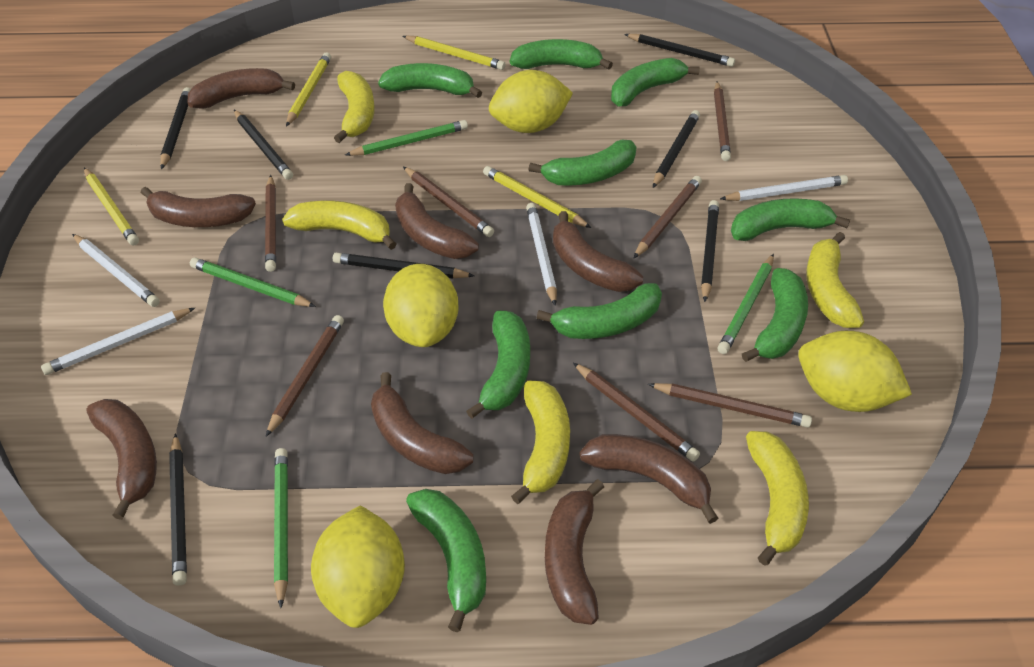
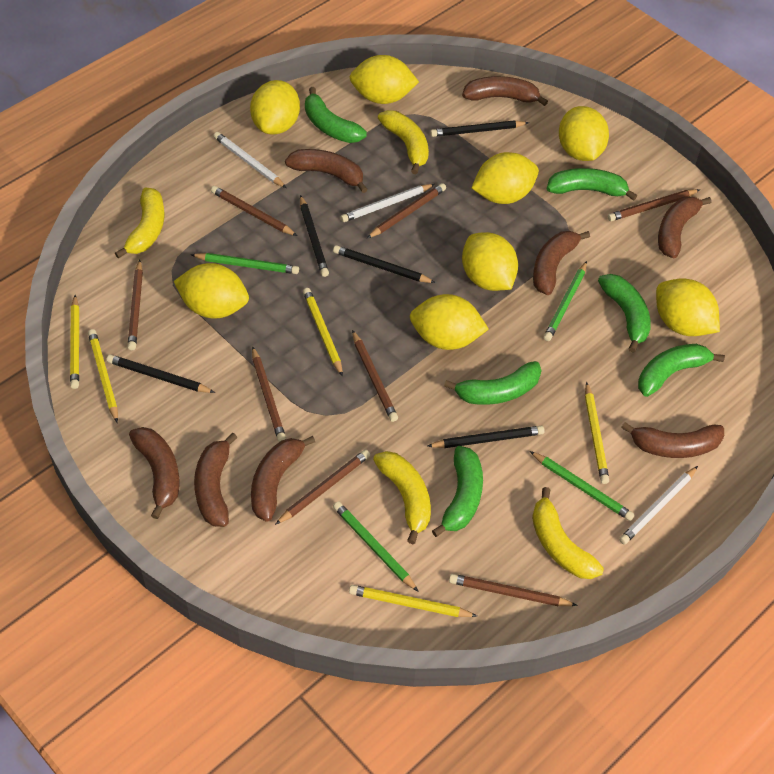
black pencil: [161,87,191,169] [169,433,187,586] [234,110,293,180] [333,253,475,279] [624,34,735,67] [653,110,700,188] [701,200,719,302] = 7 -> [107,354,215,393] [300,195,329,277] [333,245,436,283] [427,426,545,448] [430,120,529,137] = 5
brown pencil: [265,175,276,272] [266,315,344,437] [403,167,494,237] [573,363,700,462] [634,176,702,258] [648,383,812,428] [714,81,731,161] = 7 -> [128,260,143,350] [211,186,297,236] [252,346,286,442] [275,449,370,525] [352,330,398,422] [367,183,446,238] [449,574,578,606] [608,189,700,221] = 8
green banana: [378,63,482,98] [406,489,486,632] [466,311,530,419] [510,39,613,69] [528,140,637,186] [537,283,662,339] [611,58,700,106] [731,198,850,241] [742,268,808,362] = 9 -> [305,87,367,143] [432,446,483,537] [444,361,541,405] [547,168,637,201] [598,274,651,353] [638,344,725,397] = 6
white pencil: [41,308,195,375] [72,234,160,307] [526,203,557,306] [720,175,848,201] = 4 -> [213,132,286,188] [341,184,435,222] [619,466,698,545] = 3
yellow banana: [282,200,396,250] [334,71,375,143] [511,381,570,504] [746,431,809,566] [806,232,864,328] = 5 -> [115,188,165,258] [373,451,431,544] [378,110,429,174] [532,487,604,579] = 4
yellow lemon: [311,505,405,628] [383,264,459,347] [489,70,573,133] [798,331,912,412] = 4 -> [174,263,249,318] [250,80,300,135] [350,55,419,104] [410,294,489,350] [462,232,518,291] [471,152,539,204] [559,106,609,161] [656,279,720,336] = 8
yellow pencil: [84,167,139,246] [286,52,331,127] [403,36,506,70] [483,166,591,228] = 4 -> [70,295,79,389] [88,329,118,423] [303,288,343,377] [349,585,477,617] [585,382,609,484] = 5

